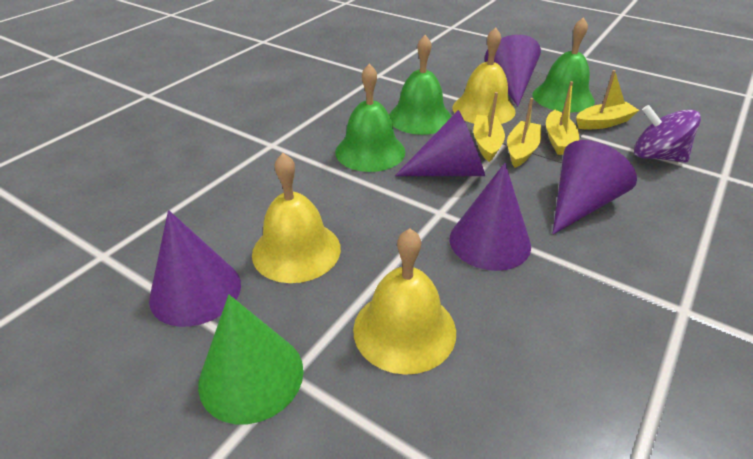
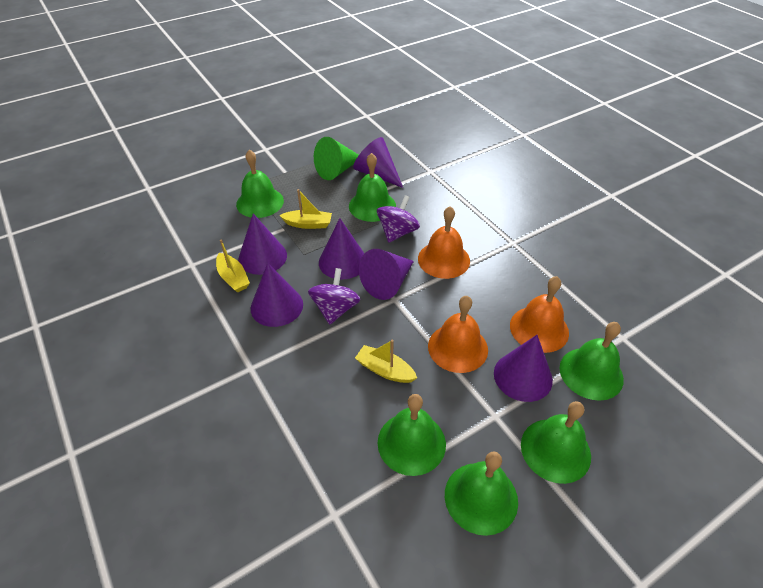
green bell: [335,64,405,172] [389,35,452,135] [532,17,595,112] = 3 -> [236,150,284,218] [349,153,396,222] [378,394,446,476] [445,451,518,536] [521,401,591,484] [560,322,624,401] = 6
orange bell: none = 0 -> [418,206,470,279] [428,296,488,373] [510,276,569,353] = 3
purple cone: [149,210,241,327] [395,110,485,176] [450,163,531,271] [485,35,541,106] [552,140,637,235] = 5 -> [238,213,287,275] [251,263,303,327] [319,218,364,280] [353,137,403,188] [359,249,414,300] [494,335,553,402] = 6
purple spinning top: [634,105,701,163] = 1 -> [308,268,361,325] [377,195,420,243] = 2
yellow bell: [252,153,341,283] [353,229,456,375] [453,27,516,124] = 3 -> none = 0
yellow boat: [473,92,505,162] [507,98,541,168] [546,81,579,155] [576,70,639,130] = 4 -> [216,240,250,293] [279,189,332,229] [355,340,417,383] = 3

